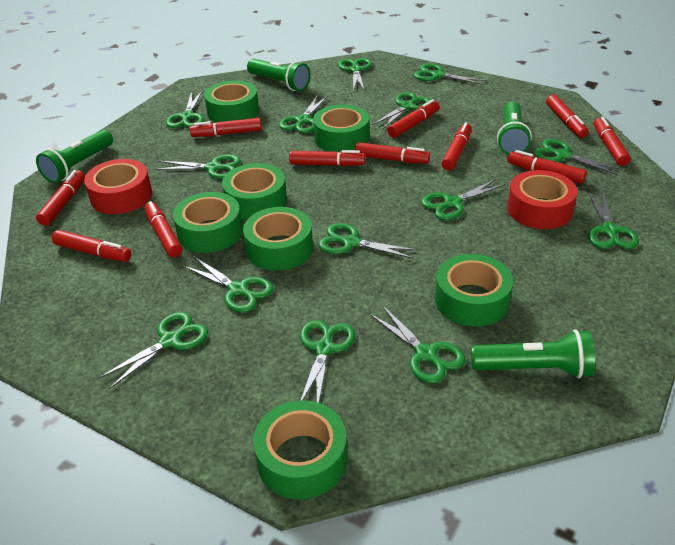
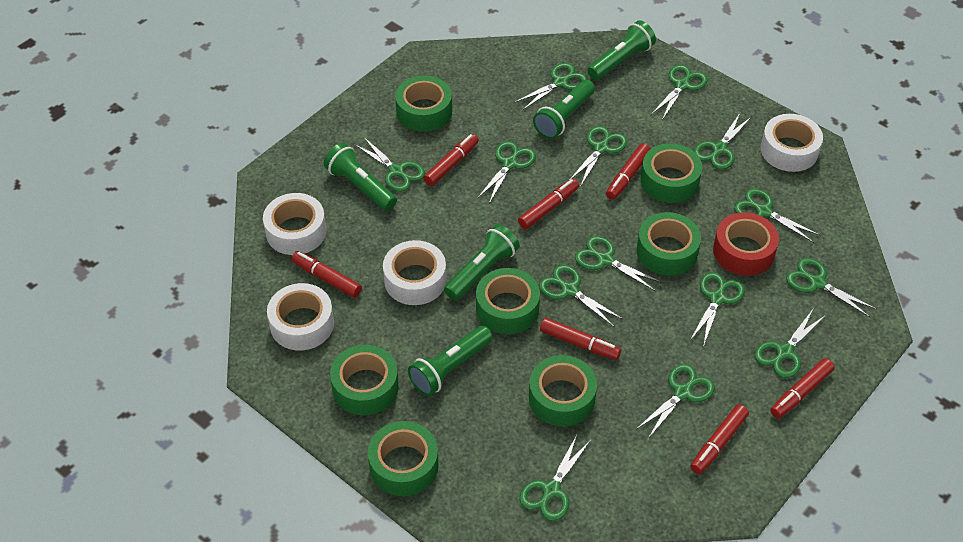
green flashlight: [36,130,113,183] [247,59,311,91] [471,329,595,378] [497,102,532,155] = 4 -> [324,143,397,211] [408,325,493,396] [444,224,520,300] [533,80,595,139] [587,20,656,80] = 5
red marker: [36,170,85,226] [52,230,131,262] [144,201,182,258] [190,118,261,137] [289,150,365,166] [355,142,430,164] [387,99,439,138] [442,122,472,170] [507,150,587,184] [546,95,589,138] [594,117,631,166] = 11 -> [291,251,362,298] [424,134,479,186] [518,179,579,229] [540,318,621,360] [606,143,651,200] [690,404,749,474] [770,358,835,418] = 7
red tape: [84,159,152,214] [507,170,577,229] = 2 -> [713,212,779,276] = 1
white tape: none = 0 -> [263,193,326,255] [267,283,334,350] [383,240,446,305] [761,114,823,172] = 4

